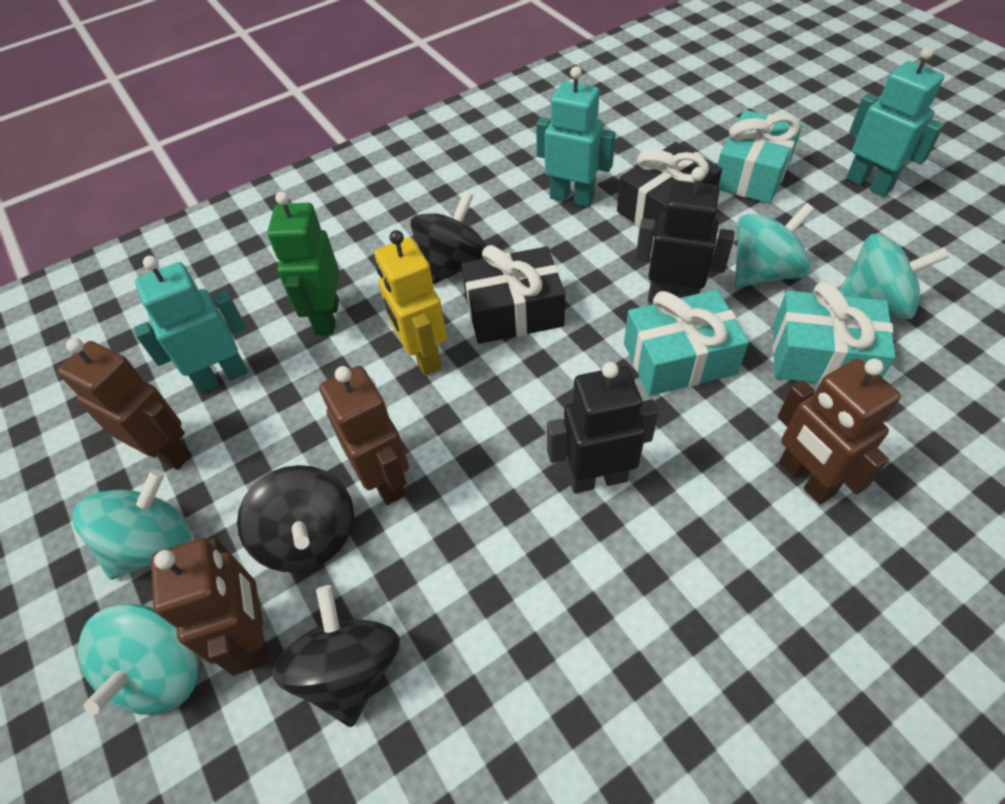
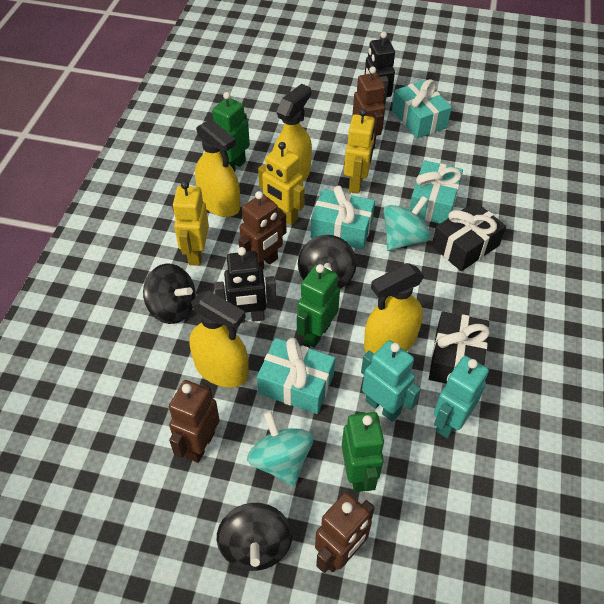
green robot: [267,191,340,335] = 1 -> [212,92,250,172] [297,264,340,347] [342,412,385,492] = 3
turquoise gift: [624,290,749,396] [717,110,803,203] [773,281,896,384] = 3 -> [257,338,335,414] [311,186,375,250] [392,79,452,139] [409,160,463,224] = 4
turquoise robot: [134,256,248,393] [536,66,615,207] [846,47,944,197] = 3 -> [361,340,421,422] [434,356,489,438] = 2
turquoise spinning top: [73,469,192,580] [78,604,198,715] [735,203,815,287] [839,234,949,319] = 4 -> [247,411,313,486] [383,196,431,251] = 2
yellow robot: [374,230,447,376] = 1 -> [172,181,209,266] [258,142,305,225] [344,109,375,194] = 3
yellow spray bottle: none = 0 -> [189,290,249,387] [195,119,240,217] [272,84,312,182] [364,263,424,354] = 4

